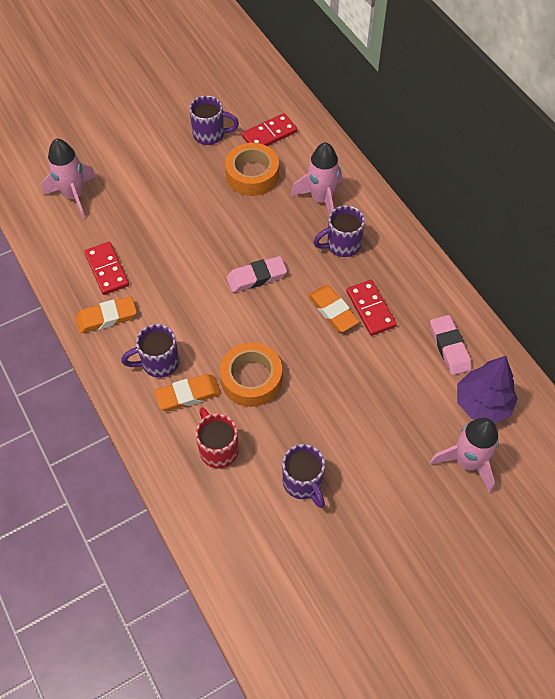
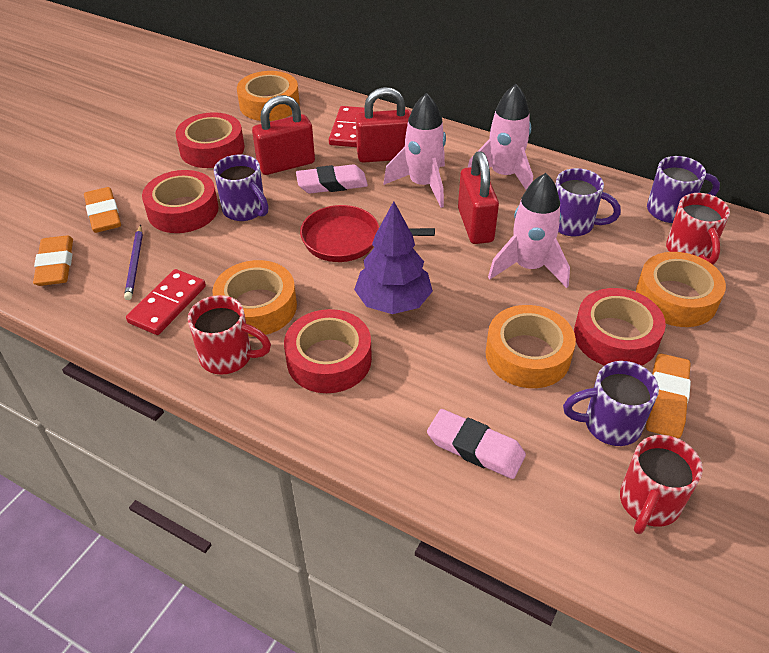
orange tape: [220,342,282,407] [225,143,279,196] = 2 -> [212,260,297,336] [237,71,299,121] [486,305,576,388] [636,252,726,327] = 4
purple pencil: none = 0 -> [124,225,143,300] = 1
red domino: [84,242,129,295] [242,113,297,146] [346,280,397,336] = 3 -> [126,269,206,335] [329,106,365,147] = 2
red mug: [195,407,239,468] = 1 -> [188,295,271,375] [620,435,703,534] [666,193,730,265] = 3
red padlock: none = 0 -> [252,95,315,175] [356,87,412,163] [458,151,499,244] = 3
red pan: none = 0 -> [300,205,435,262] = 1
red tape: none = 0 -> [142,170,219,233] [175,112,244,168] [284,309,372,393] [574,288,666,366] = 4

